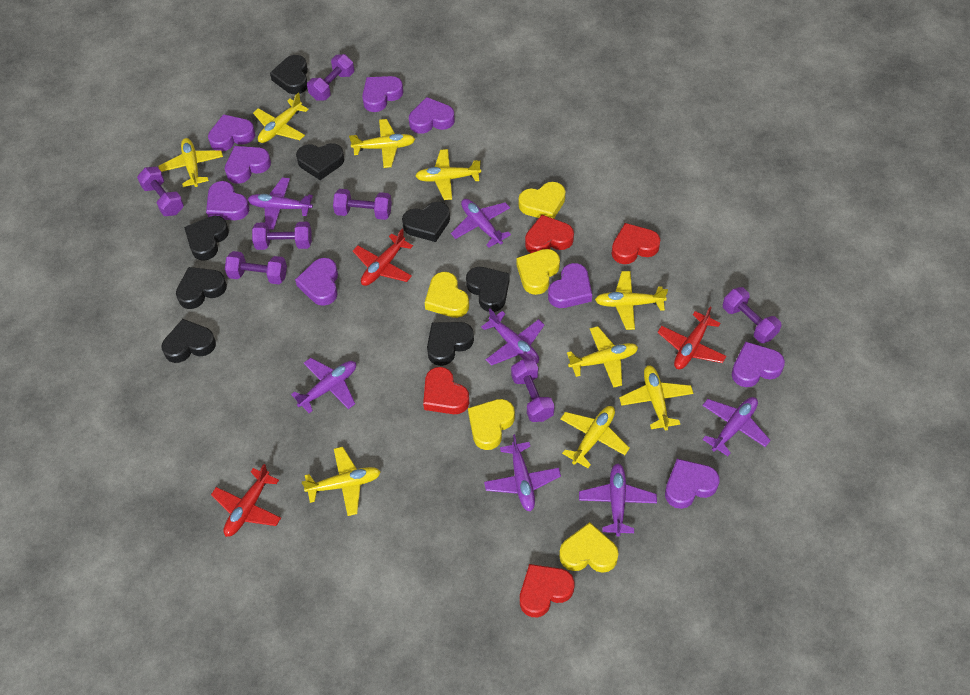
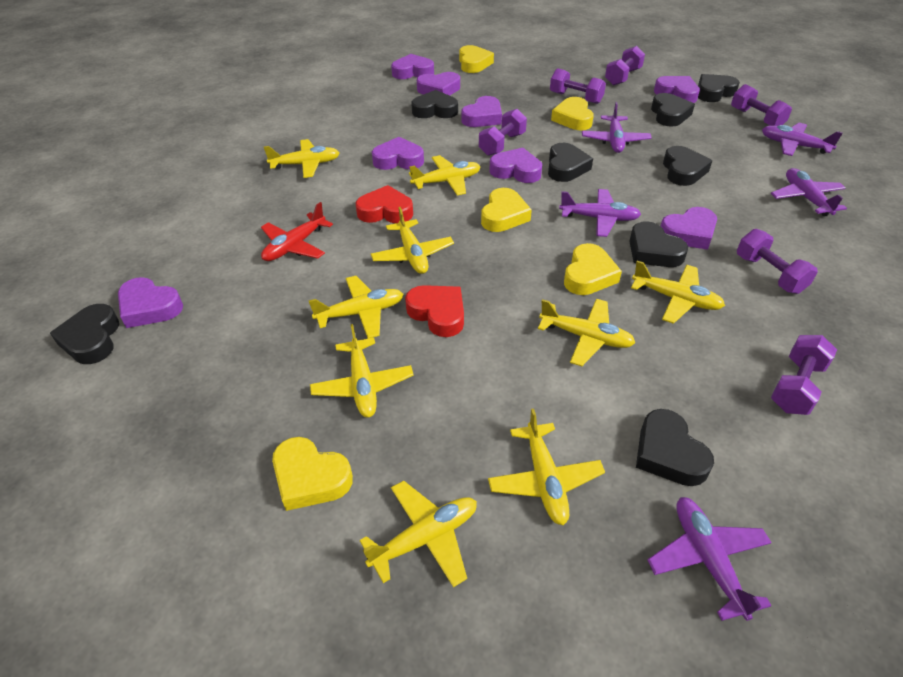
purple dumbbell: [137,167,184,216] [225,251,287,284] [252,222,312,250] [307,54,354,100] [333,189,392,220] [511,359,555,422] [723,287,782,343] = 7 -> [479,109,527,156] [550,68,606,104] [605,46,645,86] [731,84,792,126] [737,229,818,294] [771,335,837,415] = 6
purple heart: [206,181,249,220] [208,114,255,151] [225,146,271,184] [295,258,338,306] [362,76,404,112] [409,97,455,134] [548,263,592,308] [665,459,720,509] [732,342,785,387] = 9 -> [118,277,183,328] [372,137,424,170] [391,54,434,79] [417,72,460,96] [461,96,502,127] [489,148,542,183] [654,76,700,103] [661,207,717,250] = 8
purple plane: [248,177,313,230] [291,358,356,413] [451,199,511,248] [481,309,545,366] [484,434,561,512] [579,463,657,537] [702,397,771,456] = 7 -> [559,189,641,237] [582,102,652,153] [647,497,772,621] [762,123,843,156] [771,168,847,216] = 5
red heart: [423,367,470,414] [520,564,574,617] [525,215,574,253] [612,223,660,264] = 4 -> [356,185,413,223] [405,285,464,337] = 2
red plane: [211,464,281,537] [353,229,413,286] [657,306,726,369] = 3 -> [261,202,333,261] = 1

